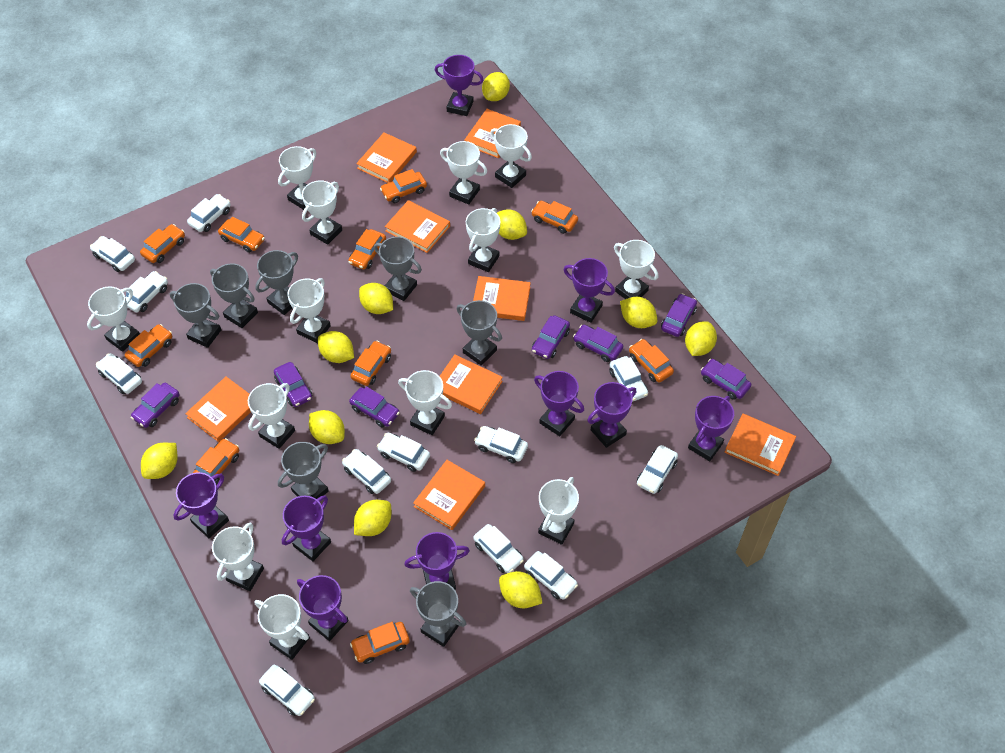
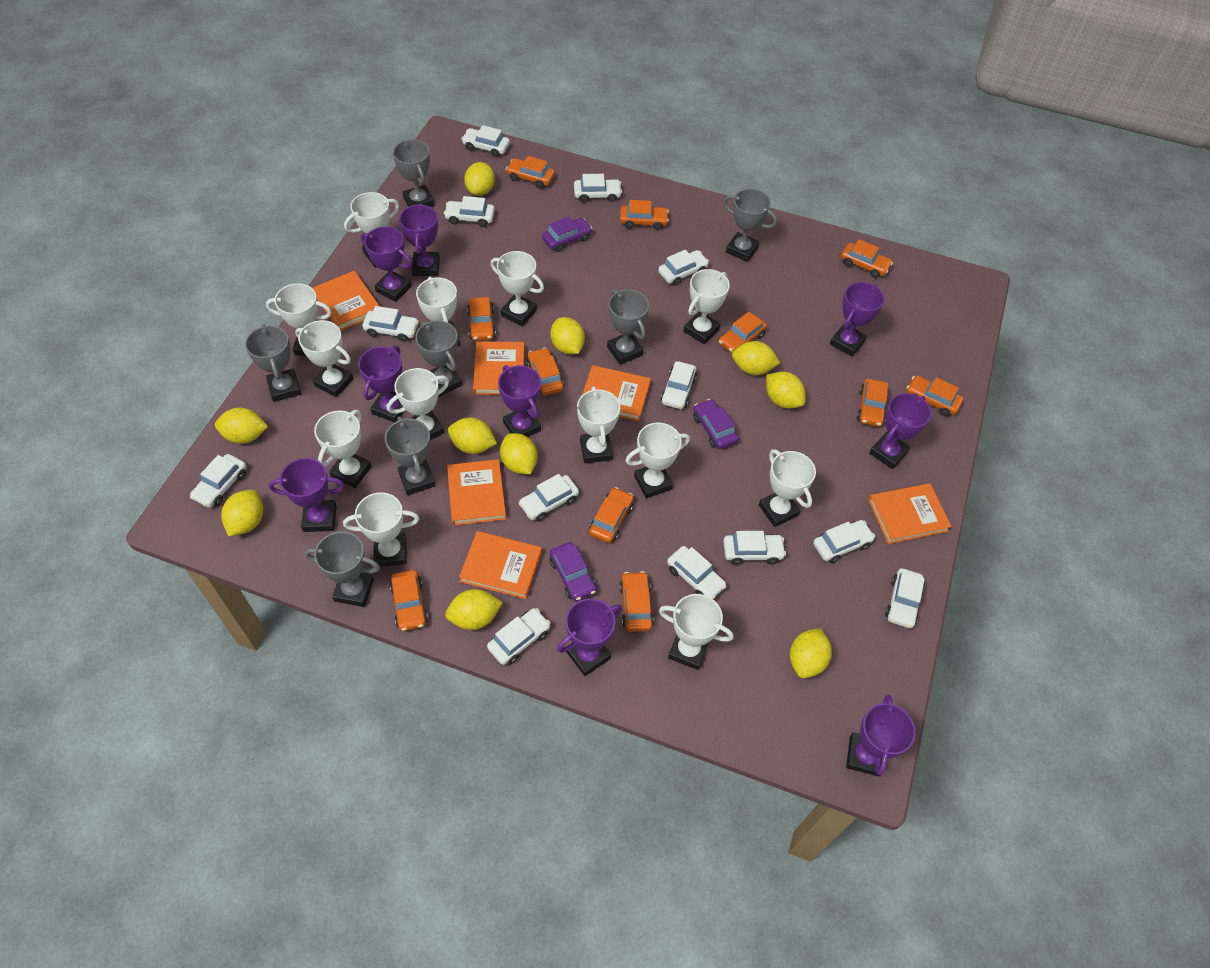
orange book: [185,377,251,442] [356,132,417,183] [385,200,450,253] [413,460,485,530] [440,354,503,414] [464,109,521,158] [473,276,531,321] [725,414,796,476] = 8 -> [313,271,380,331] [447,459,506,526] [459,531,542,599] [473,341,524,395] [582,365,651,421] [868,483,952,544] = 6
orange car: [125,324,172,367] [140,224,185,263] [193,438,239,484] [218,217,265,253] [348,229,386,270] [350,341,391,386] [350,622,410,664] [380,169,427,203] [531,201,578,234] [629,339,674,383] = 10 -> [390,570,428,631] [467,297,496,341] [506,156,555,189] [527,348,564,396] [589,487,634,543] [619,571,654,632] [620,200,669,230] [719,312,767,354] [841,239,893,278] [857,379,888,427] [907,375,964,417] = 11
purple car: [131,383,180,428] [274,362,312,407] [349,386,400,428] [532,315,570,359] [573,325,623,362] [661,293,697,337] [701,359,751,400] = 7 -> [542,217,592,252] [550,542,596,601] [693,399,738,449] = 3
white car: [90,236,135,272] [96,353,142,394] [125,271,168,312] [187,194,231,232] [259,665,315,716] [342,449,391,494] [377,433,430,472] [473,524,524,573] [474,426,528,463] [524,551,578,600] [609,356,648,402] [637,445,678,494] = 12 -> [190,454,247,508] [362,306,419,342] [444,196,495,227] [461,125,510,157] [487,608,551,665] [518,474,579,521] [574,174,622,203] [658,250,709,286] [661,361,697,409] [667,546,727,599] [723,531,786,565] [813,520,875,563] [885,568,925,628] = 13

